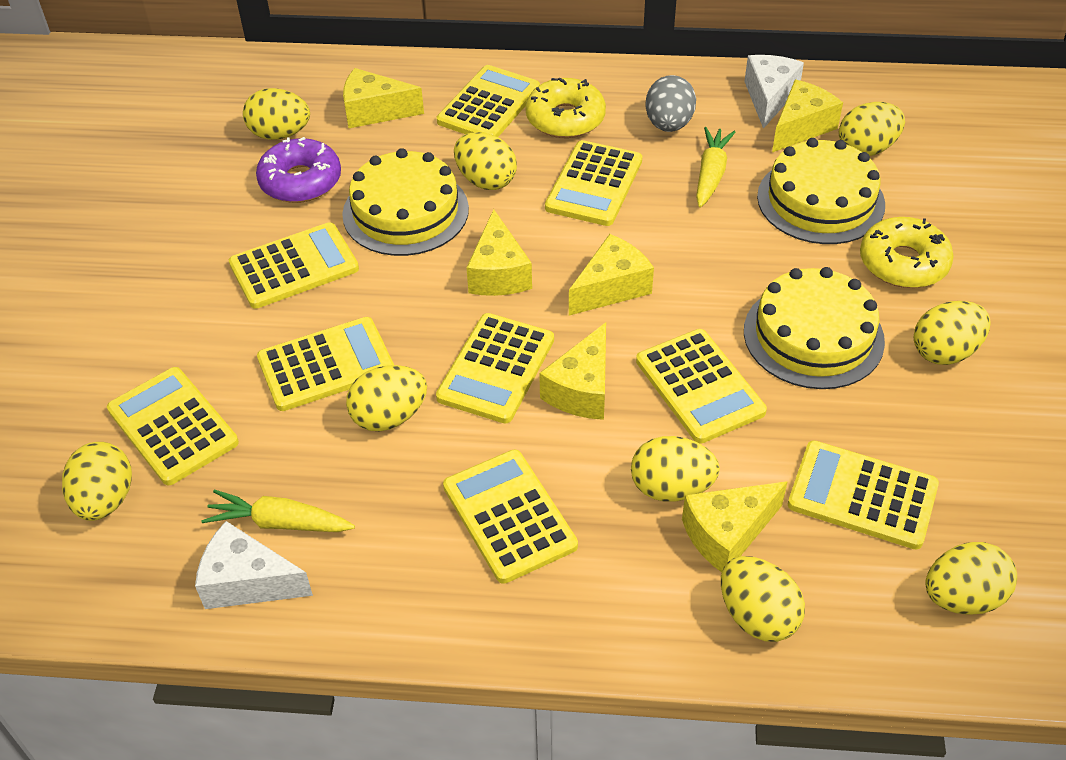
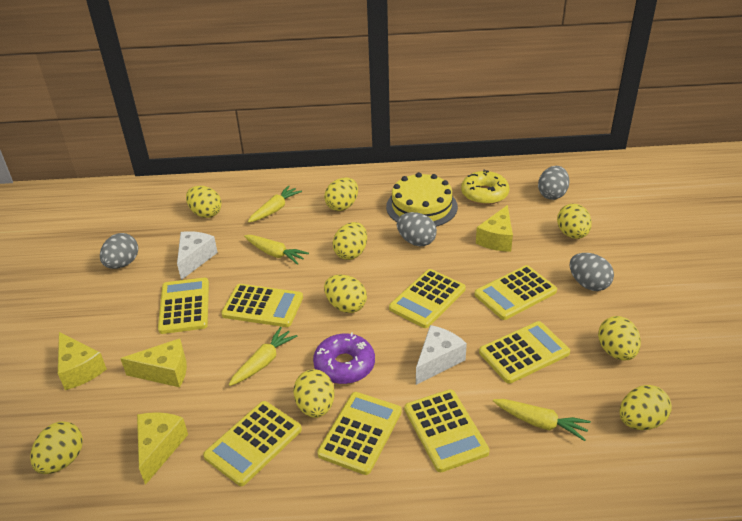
grey egg: [645,75,696,132] = 1 -> [100,233,138,269] [397,212,437,247] [538,166,569,200] [570,253,614,291] = 4
yellow cake: [342,148,469,256] [744,267,885,389] [757,138,885,244] = 3 -> [386,172,458,227] = 1
yellow calculator: [107,367,239,485] [229,222,359,309] [257,317,394,411] [436,313,554,424] [437,65,540,137] [443,450,578,584] [545,140,642,226] [636,329,767,443] [788,440,939,549] = 9 -> [158,278,209,334] [203,401,302,486] [221,284,303,327] [317,392,402,475] [389,269,466,328] [405,389,490,472] [474,265,557,320] [479,321,570,384] = 8
yellow carrot: [202,489,355,532] [696,127,735,208] = 2 -> [229,327,297,386] [244,235,309,265] [248,185,302,223] [493,399,591,441] = 4
yellow cheese: [343,68,424,128] [466,209,532,296] [539,322,606,420] [569,234,654,315] [682,481,788,572] [772,80,843,152] = 6 -> [58,332,107,390] [120,339,187,387] [137,412,188,485] [476,205,513,252] = 4
yellow donut: [526,78,606,138] [860,217,954,288] = 2 -> [461,170,509,205] = 1

